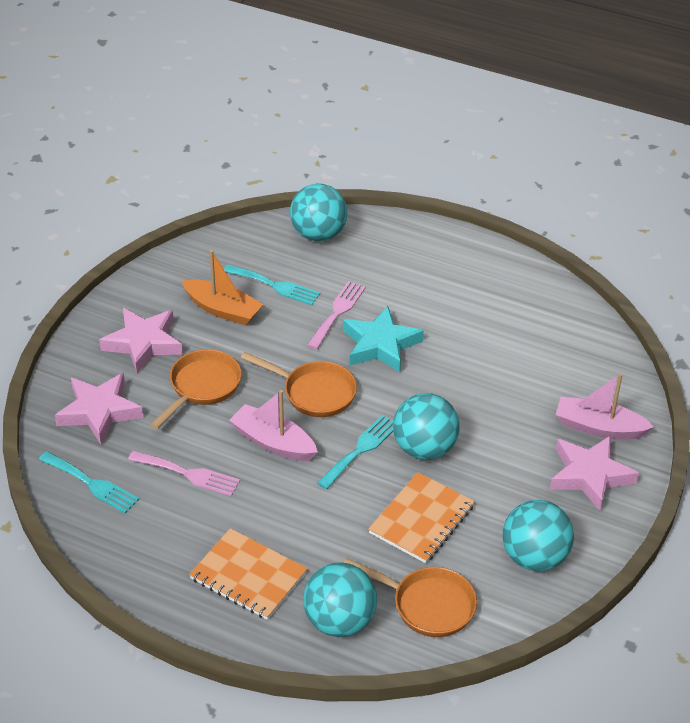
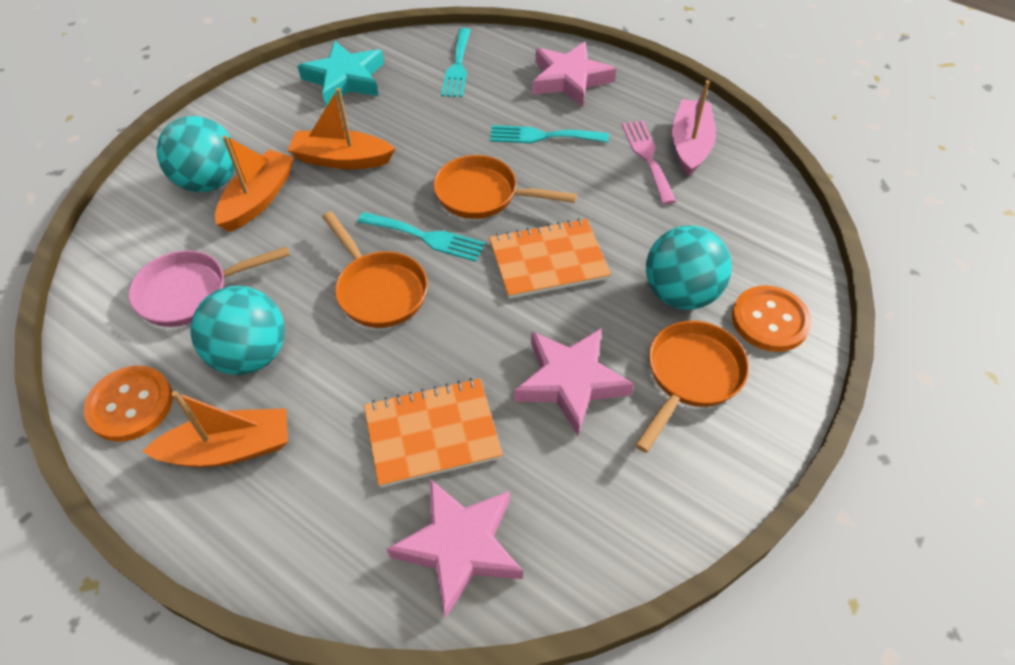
orange boat: [182,250,264,325] = 1 -> [142,391,288,467] [215,135,294,232] [288,88,395,169] = 3
orange button: none = 0 -> [84,366,173,442] [732,285,812,352] = 2
pink boat: [229,390,318,461] [556,373,654,439] = 2 -> [672,80,716,177] = 1
pink fork: [128,450,240,496] [307,281,366,350] = 2 -> [622,121,676,204] = 1
pink pan: none = 0 -> [129,246,290,327] = 1
turquoise ball: [290,184,347,241] [303,562,377,637] [393,393,460,460] [502,500,574,571] = 4 -> [157,116,235,192] [190,286,285,375] [646,225,732,310] = 3

